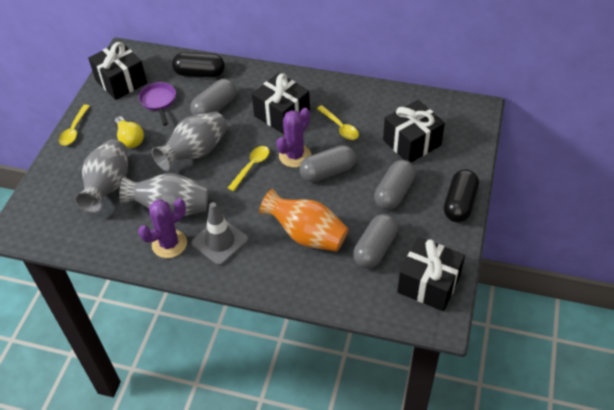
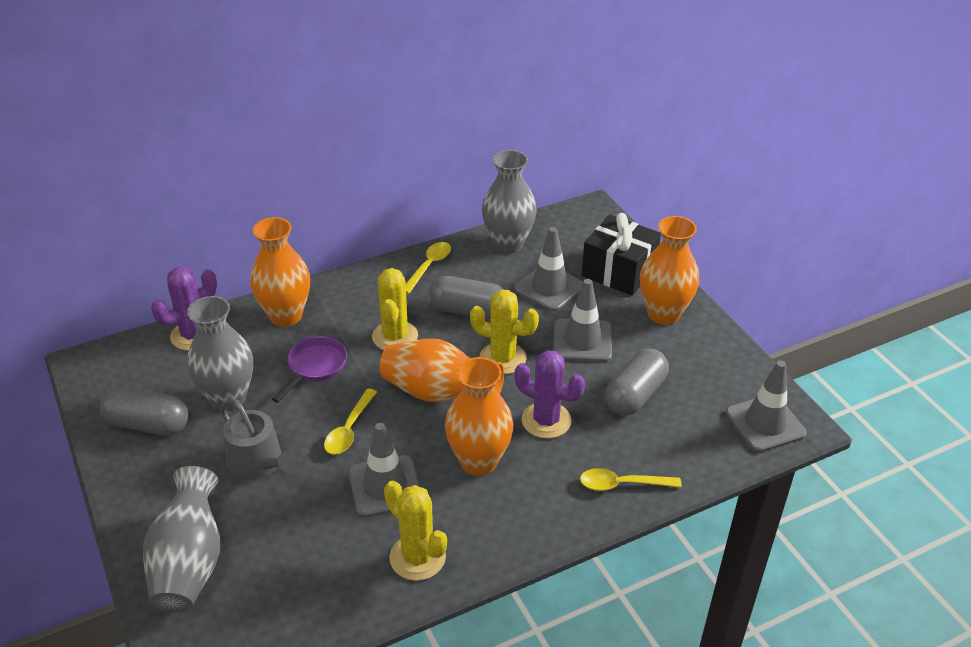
black capsule: [172,52,225,78] [444,169,479,222] = 2 -> none = 0
black gift: [88,41,147,100] [252,73,310,134] [383,100,445,162] [397,237,465,311] = 4 -> [582,213,661,296] = 1
grey capsule: [190,79,236,115] [299,145,356,182] [353,214,398,268] [374,160,416,210] = 4 -> [99,387,188,436] [429,276,504,319] [605,349,669,416] = 3
grey traffic cone: [191,202,249,265] = 1 -> [348,423,420,517] [515,227,583,311] [554,279,612,362] [726,360,806,452] = 4
grey watering can: none = 0 -> [220,399,298,480] = 1
orange vase: [259,189,348,251] = 1 -> [250,217,310,327] [380,339,504,402] [445,357,513,476] [640,216,699,325] = 4
yellow cactus: none = 0 -> [372,268,418,350] [384,481,447,581] [470,290,539,374] = 3
yellow light bulb: [114,116,144,148] = 1 -> none = 0

